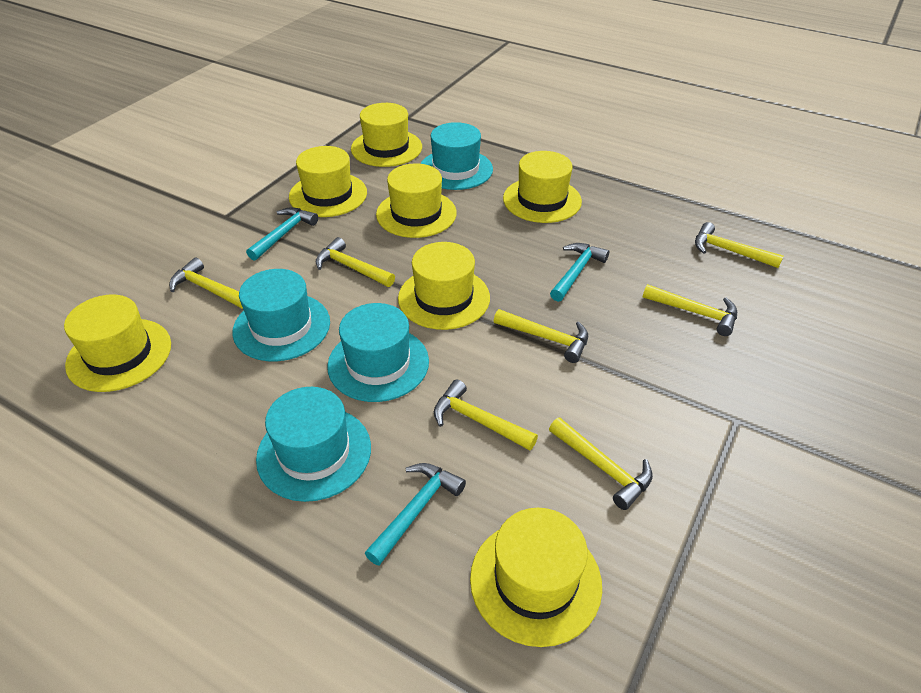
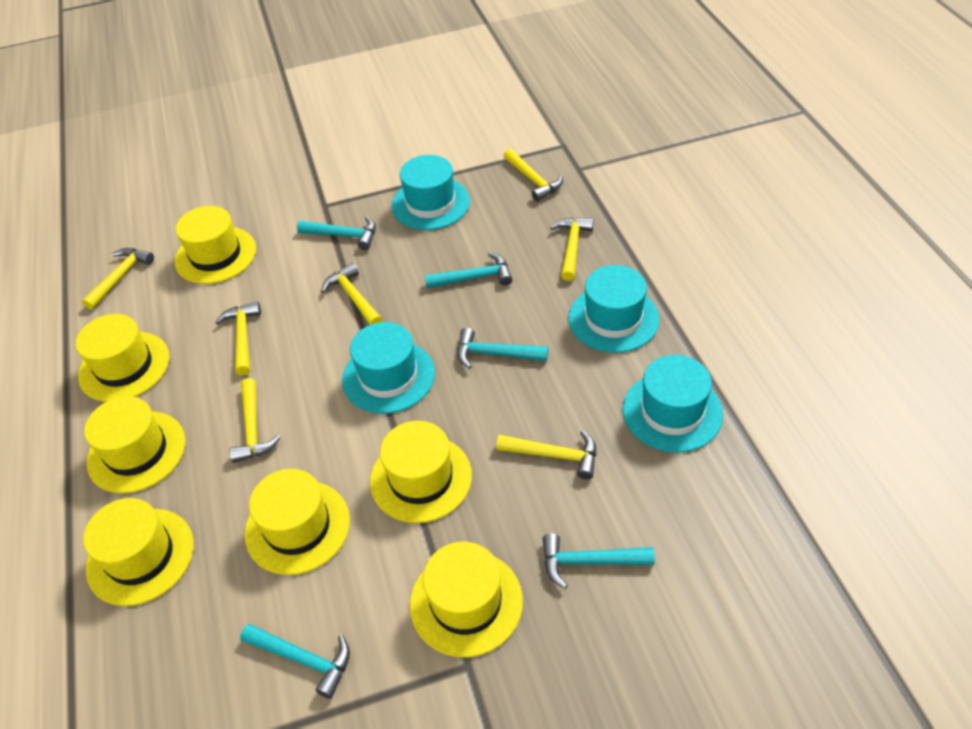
turquoise hammer: [246,207,318,261] [365,463,466,566] [550,243,609,302] = 3 -> [240,624,350,699] [297,217,376,250] [425,252,512,288] [457,328,548,369] [543,534,655,589] = 5

